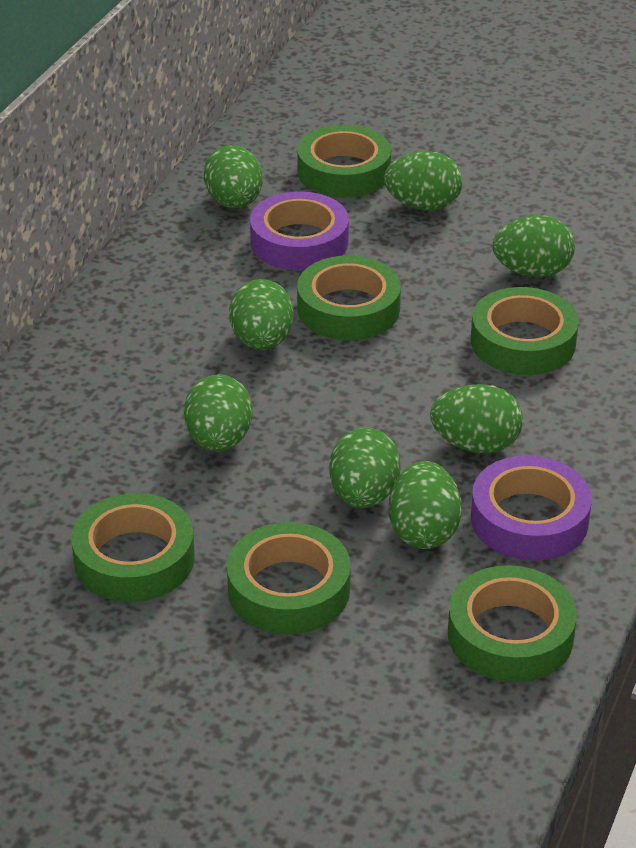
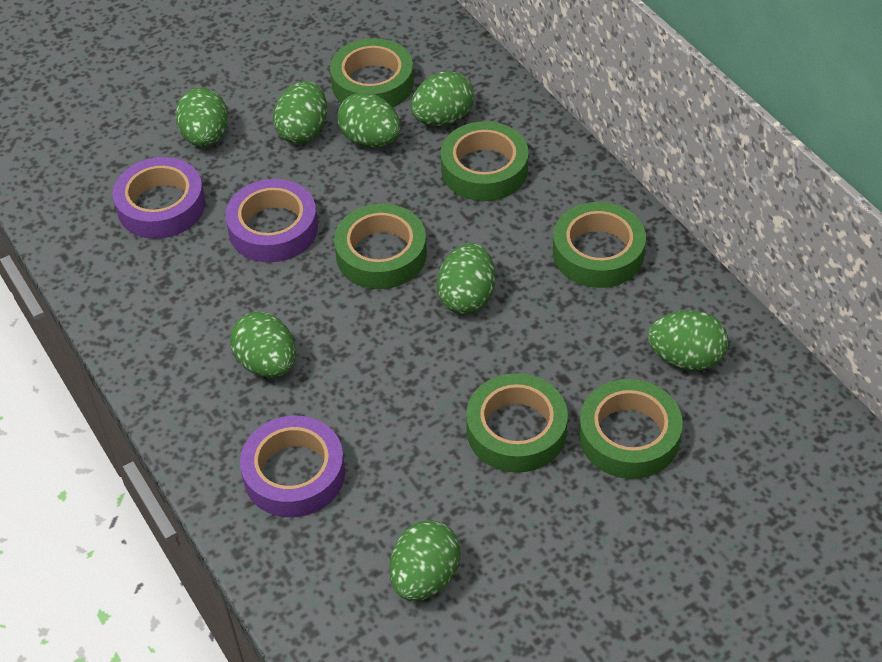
purple tape: [250,191,349,270] [471,455,592,561] = 2 -> [112,157,206,239] [225,179,318,262] [240,416,345,517] = 3

